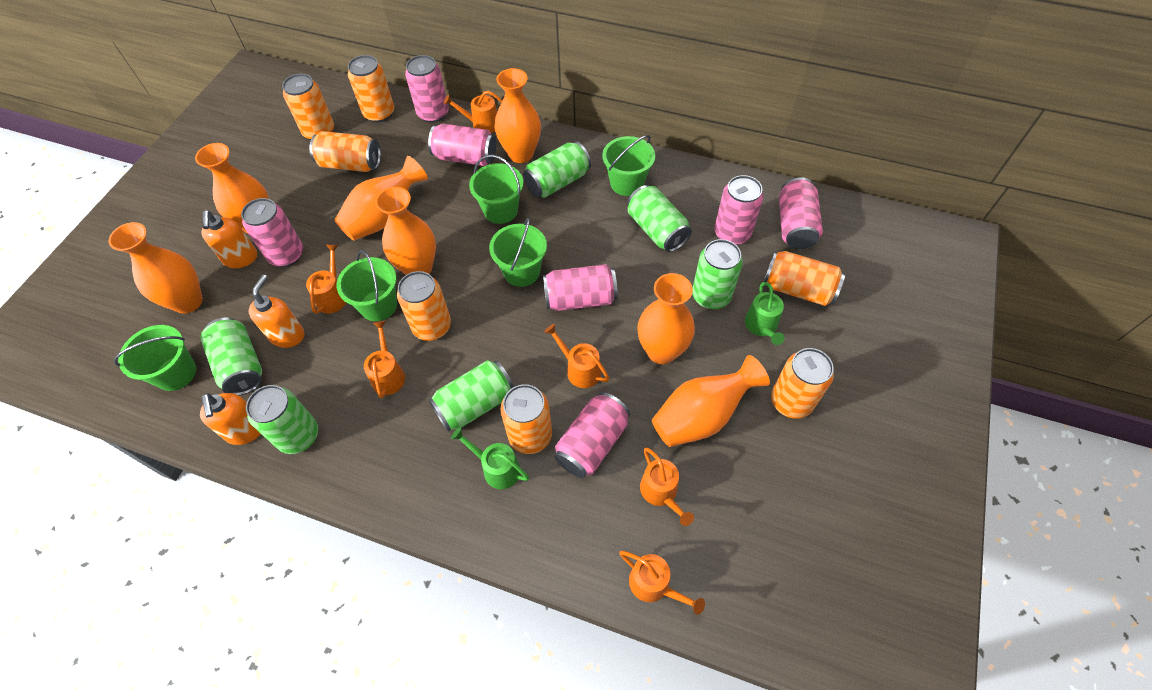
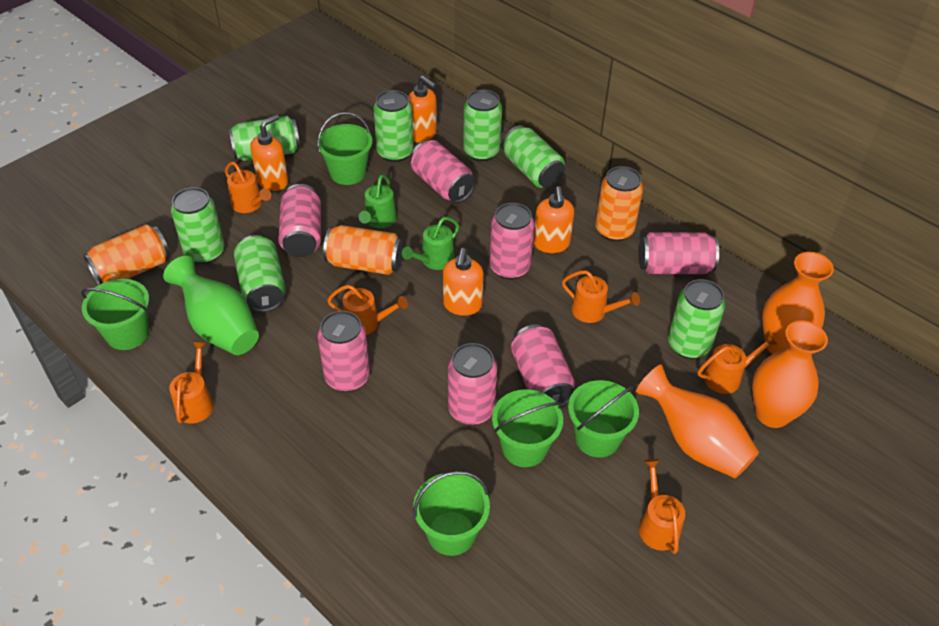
green can: [200,318,262,396] [246,385,318,454] [429,360,514,432] [523,142,591,198] [627,185,692,252] [692,239,743,309] = 6 -> [171,187,225,264] [229,116,300,161] [234,235,286,312] [373,90,413,162] [463,90,502,161] [502,125,565,188] [668,279,725,359] = 7
green vase: none = 0 -> [163,256,259,355] = 1
orange can: [282,74,334,140] [309,131,381,172] [348,55,394,123] [397,271,451,341] [501,384,552,454] [764,251,845,306] [771,348,834,419] = 7 -> [84,224,170,285] [323,225,403,275] [595,166,643,241] = 3
orange soap dispenser: [200,393,261,445] [201,210,257,268] [249,275,304,348] = 3 -> [250,114,288,191] [408,75,437,142] [443,248,484,316] [533,186,574,253] = 4
orange vase: [109,222,203,314] [195,143,269,234] [334,156,428,241] [375,187,436,275] [494,68,541,163] [637,273,695,364] [652,355,770,447] = 7 -> [636,364,759,478] [752,321,828,428] [762,252,834,354] = 3

